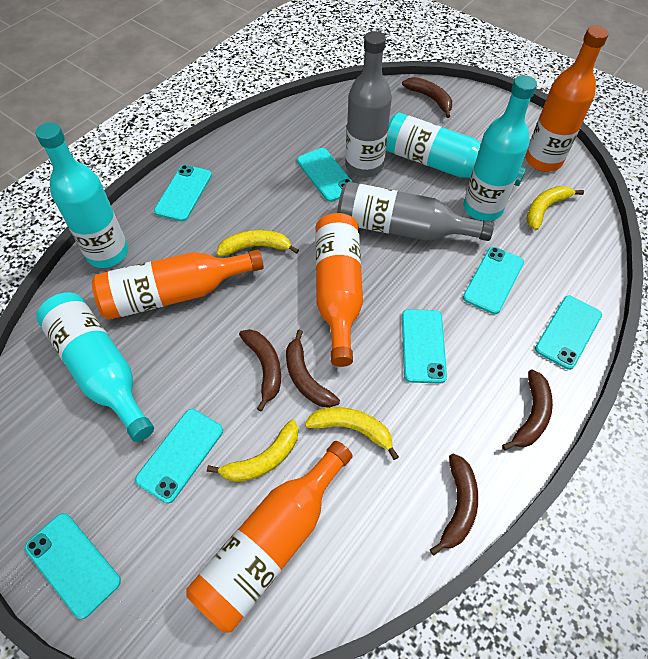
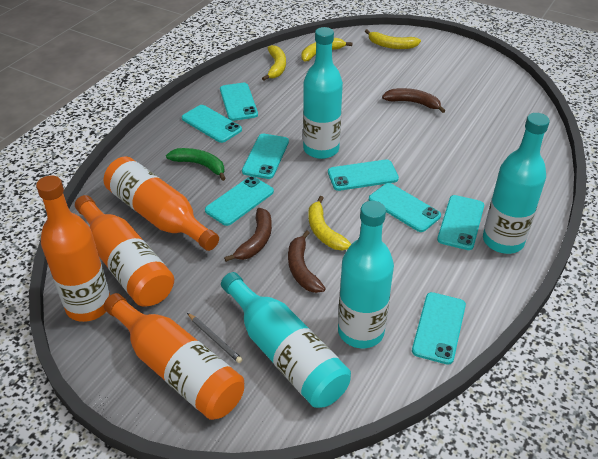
brown banana: [239,329,281,411] [286,330,340,408] [402,77,452,118] [430,454,478,555] [502,369,553,451] = 5 -> [224,208,272,262] [288,230,326,293] [382,88,445,113] = 3
green banana: none = 0 -> [166,148,226,181] = 1
grey bottle: [337,182,494,241] [345,31,392,178] = 2 -> none = 0
grey pencil: none = 0 -> [187,313,243,363] = 1
turquoise phone: [25,513,121,619] [135,409,223,504] [154,165,212,222] [297,148,354,202] [402,309,447,384] [463,247,524,314] [535,296,602,370] = 7 -> [182,105,242,143] [205,176,274,226] [220,83,258,121] [242,134,289,179] [328,159,399,191] [369,183,441,232] [412,292,466,365] [437,195,484,250] = 8

